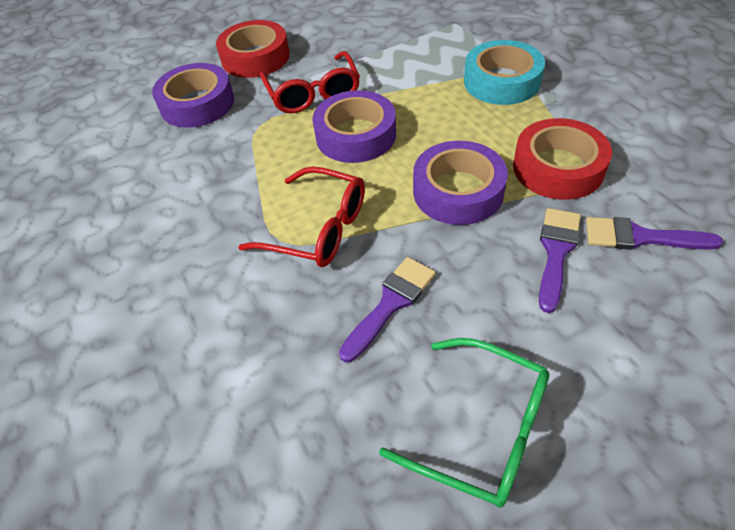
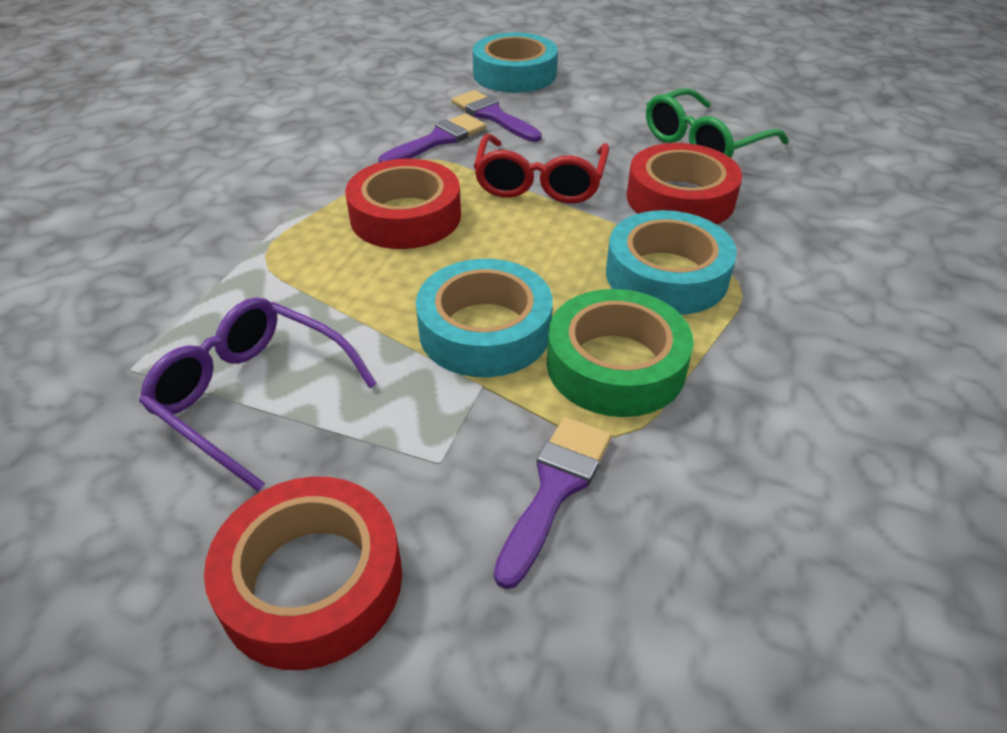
green tape: none = 0 -> [547,289,694,417] = 1
purple glasses: none = 0 -> [139,297,377,491] = 1
purple tape: [152,63,234,128] [313,90,396,163] [413,141,508,225] = 3 -> none = 0
red glasses: [238,167,365,267] [260,51,360,113] = 2 -> [474,134,609,203] = 1
red tape: [216,20,290,78] [513,118,612,200] = 2 -> [204,477,402,670] [345,159,461,249] [627,143,742,225] = 3
turquoise tape: [464,40,545,105] = 1 -> [416,259,553,377] [472,32,558,93] [606,210,737,315] = 3

